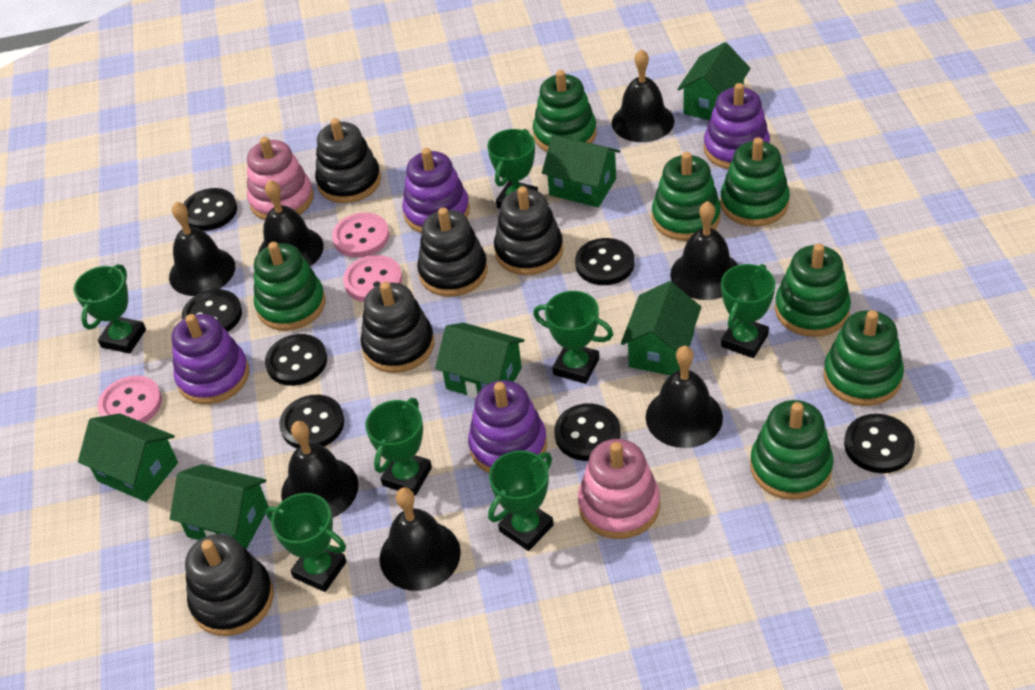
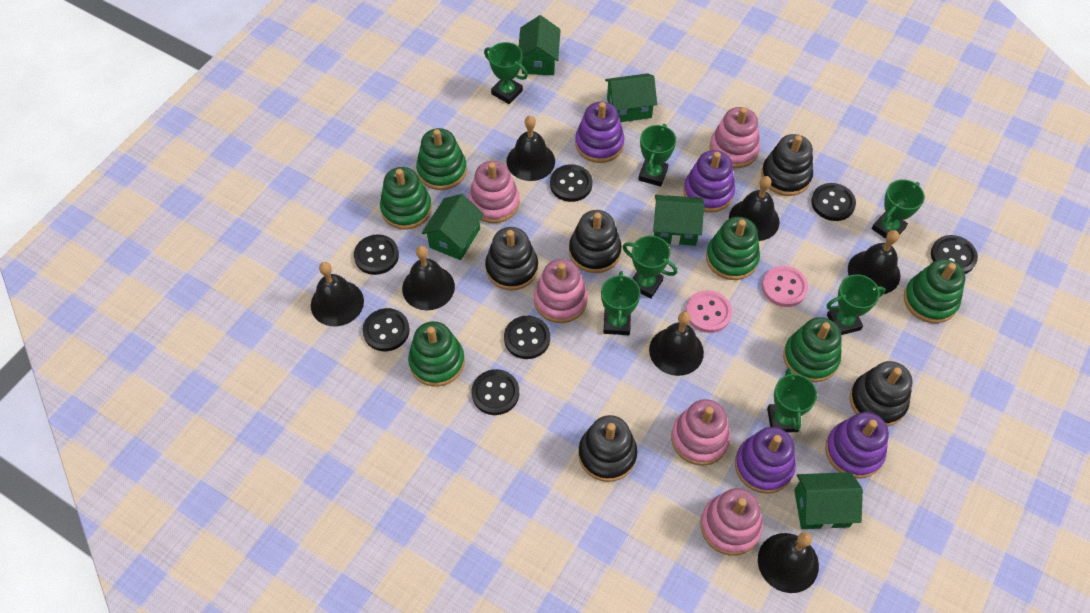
green house: [78,413,178,502] [170,464,269,549] [435,323,524,399] [542,135,620,208] [621,281,701,375] [678,42,751,120] = 6 -> [422,194,484,260] [518,15,561,75] [605,73,657,122] [653,195,705,246] [794,472,863,529] = 5
green stacking toy: [254,242,326,331] [533,70,597,152] [652,152,721,241] [720,137,790,227] [750,400,834,500] [775,244,851,337] [823,310,904,406] = 7 -> [380,167,432,230] [408,321,465,386] [416,128,467,190] [706,217,760,280] [783,317,842,382] [904,259,966,323] = 6
pink button: [98,376,162,423] [332,213,389,257] [343,255,402,302] = 3 -> [686,290,732,333] [762,266,808,307] = 2
pink stacking toy: [247,137,314,220] [578,439,660,539] = 2 -> [468,161,520,223] [534,259,588,323] [671,399,731,466] [700,488,763,556] [709,107,760,168] = 5

